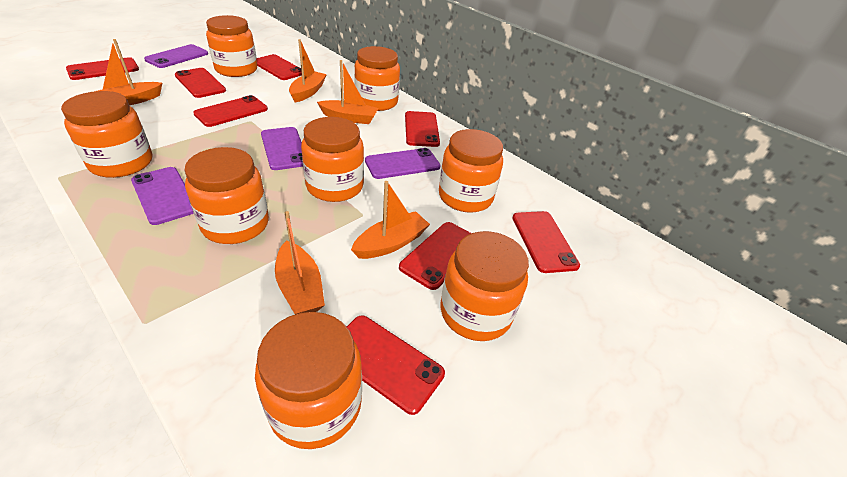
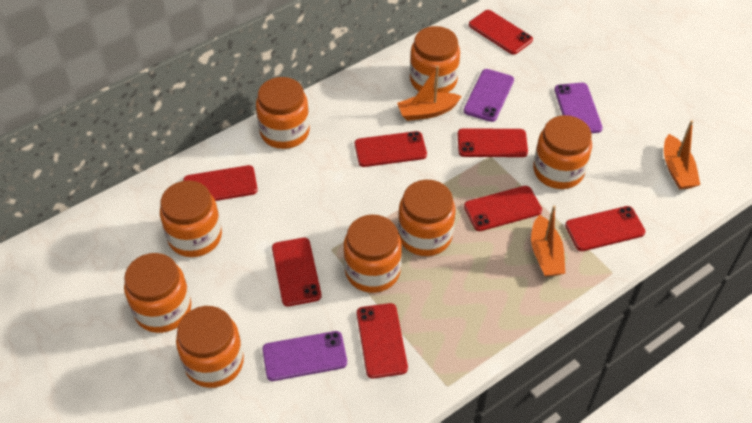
orange boat: [94,39,162,105] [275,211,325,314] [289,39,327,102] [317,60,378,124] [351,181,430,259] = 5 -> [397,66,462,121] [531,206,565,277] [664,120,700,190] = 3
purple phone: [131,167,194,225] [144,44,208,68] [261,127,303,170] [365,148,441,179] = 4 -> [262,331,347,381] [464,69,514,122] [554,83,603,133] = 3

